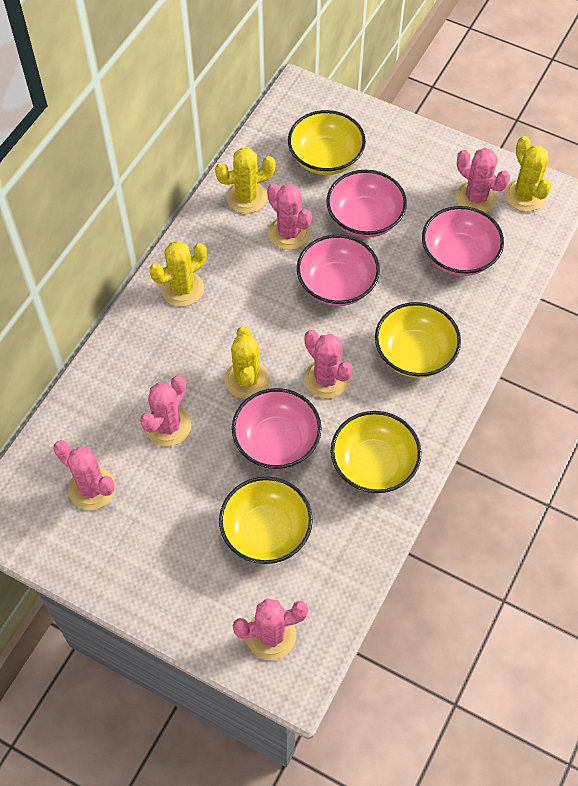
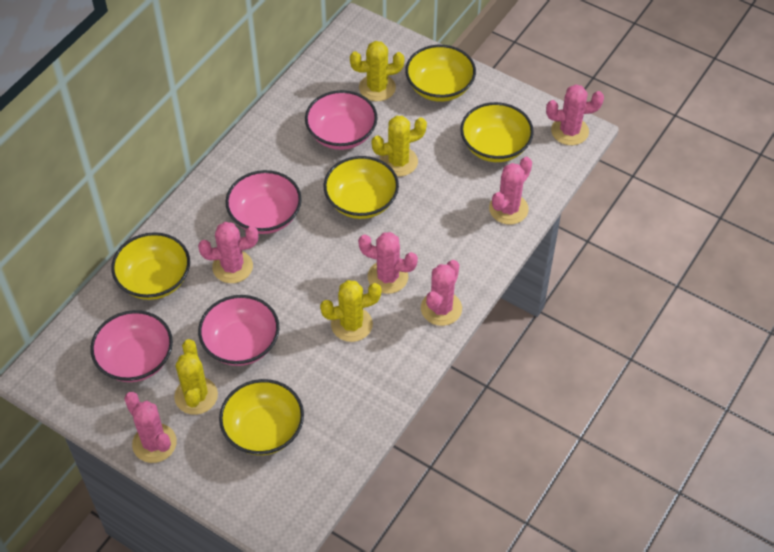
yellow bowl: [219,477,313,564] [288,110,366,175] [331,411,421,493] [375,302,461,378] = 4 -> [111,232,190,300] [219,379,304,455] [324,156,399,219] [405,45,476,102] [460,102,534,162] = 5

